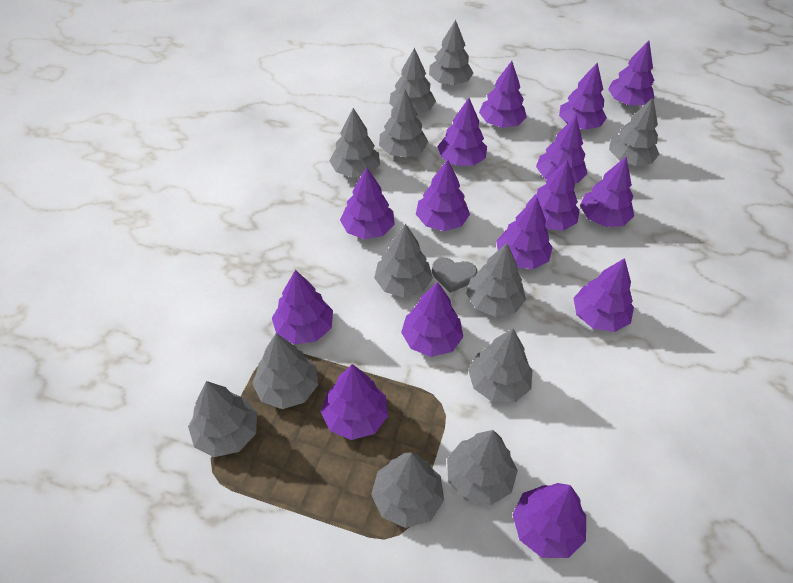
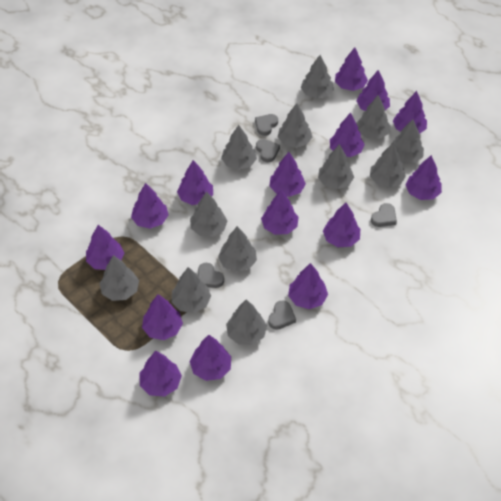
grey heart: [432,258,477,293] = 1 -> [198,263,224,288] [255,114,278,136] [256,139,280,162] [268,300,296,330] [371,203,397,227] = 5

